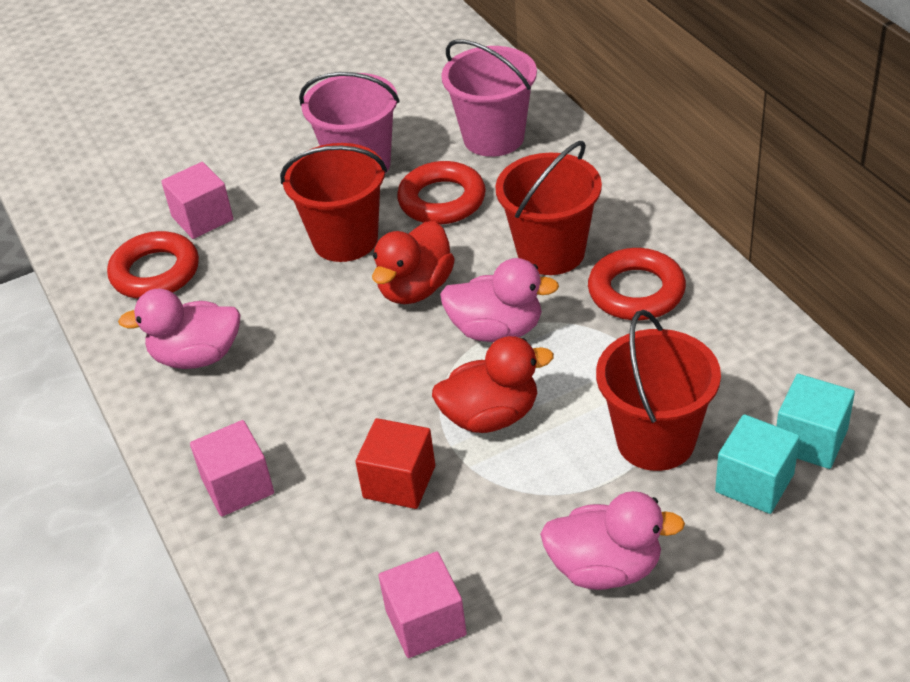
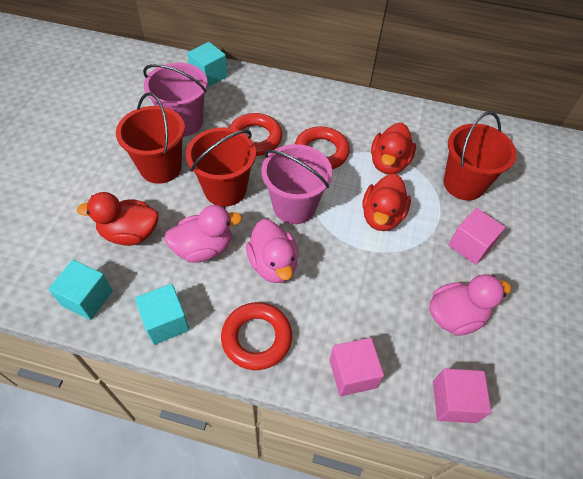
red cube: [355,418,435,509] = 1 -> none = 0
red duck: [372,221,455,304] [432,336,554,433] = 2 -> [77,192,159,246] [362,174,411,231] [371,123,416,174] = 3
turquoise cube: [715,414,800,514] [776,374,855,469] = 2 -> [48,260,113,320] [135,284,190,345] [187,42,227,88] = 3

